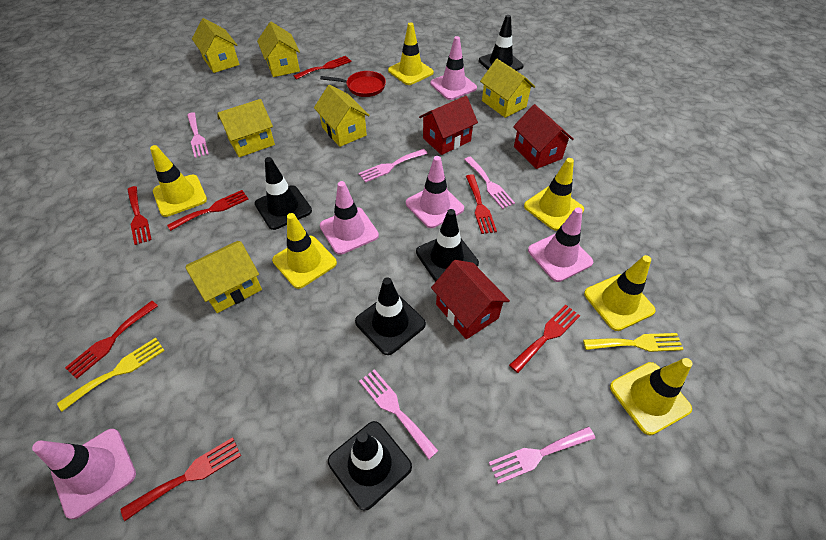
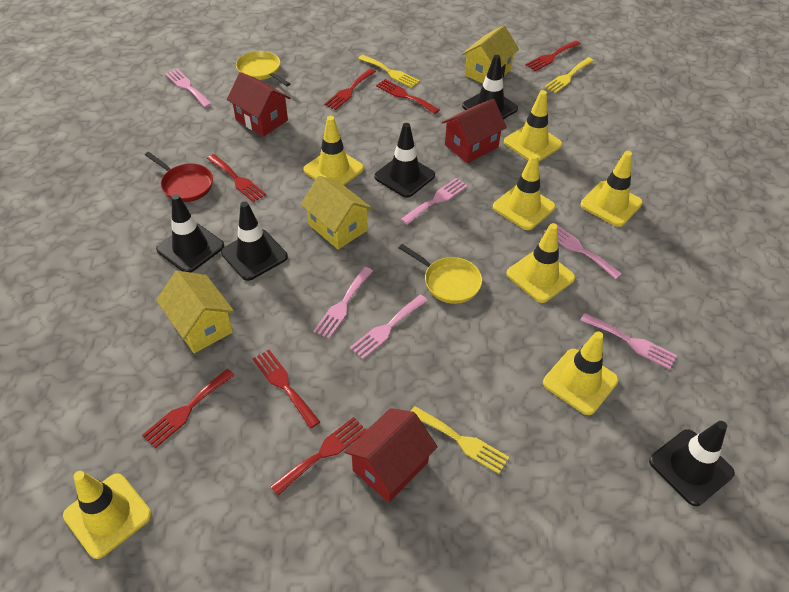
pink fork: [187,112,209,158] [359,149,428,183] [359,369,438,459] [464,156,515,209] [489,427,595,484] = 5 -> [165,69,212,108] [313,267,373,339] [350,295,428,359] [401,178,468,225] [544,223,622,279] [580,313,677,369] = 6
pink traffic cone: [32,429,136,519] [320,181,379,255] [406,156,464,228] [430,36,477,100] [528,207,593,282] = 5 -> none = 0
yellow fork: [57,338,165,411] [583,333,684,352] = 2 -> [358,55,420,88] [411,406,509,474] [544,57,594,93] = 3
yellow house: [186,241,262,313] [192,18,239,73] [218,99,275,157] [257,22,300,77] [314,85,370,147] [480,59,535,118] = 6 -> [156,271,234,353] [301,176,373,249] [462,25,519,83] = 3
yellow pan: none = 0 -> [236,51,290,86] [399,244,482,304] = 2
yellow traffic cone: [150,145,207,217] [272,213,337,289] [388,22,434,85] [524,158,584,231] [584,255,656,331] [610,358,692,435] = 6 -> [63,471,152,559] [303,116,364,185] [493,154,556,230] [504,90,563,162] [506,223,575,303] [543,331,619,415] [580,151,643,227] = 7

